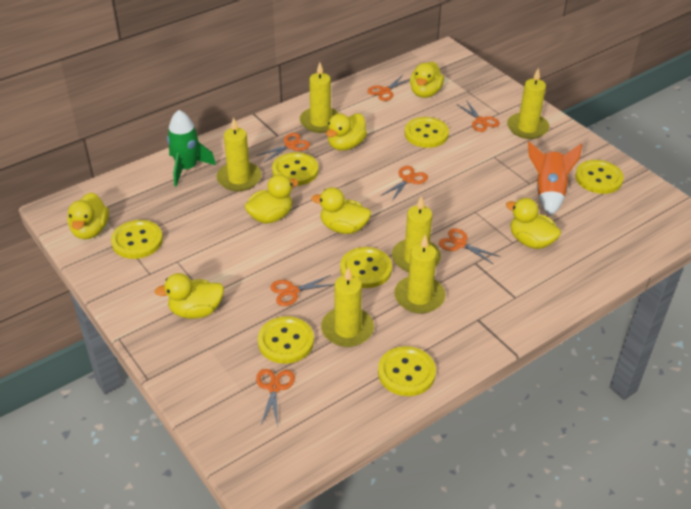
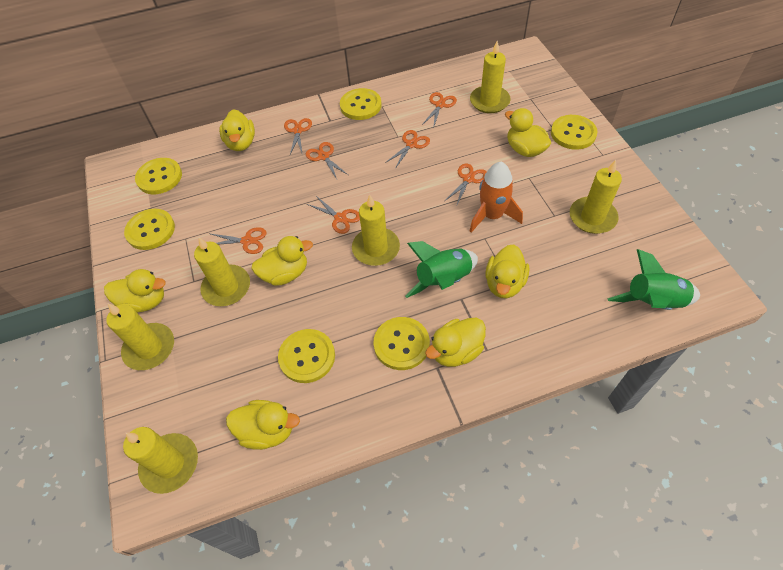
green rocket: [167,110,216,187] = 1 -> [405,241,478,298] [607,249,700,310] = 2
yellow button: [111,220,163,259] [258,316,314,364] [272,152,318,186] [340,247,392,288] [378,346,436,396] [404,117,449,148] [575,160,624,194] = 7 -> [124,209,175,250] [135,158,182,194] [278,329,335,383] [340,88,382,120] [374,317,430,370] [551,115,597,150] = 6

